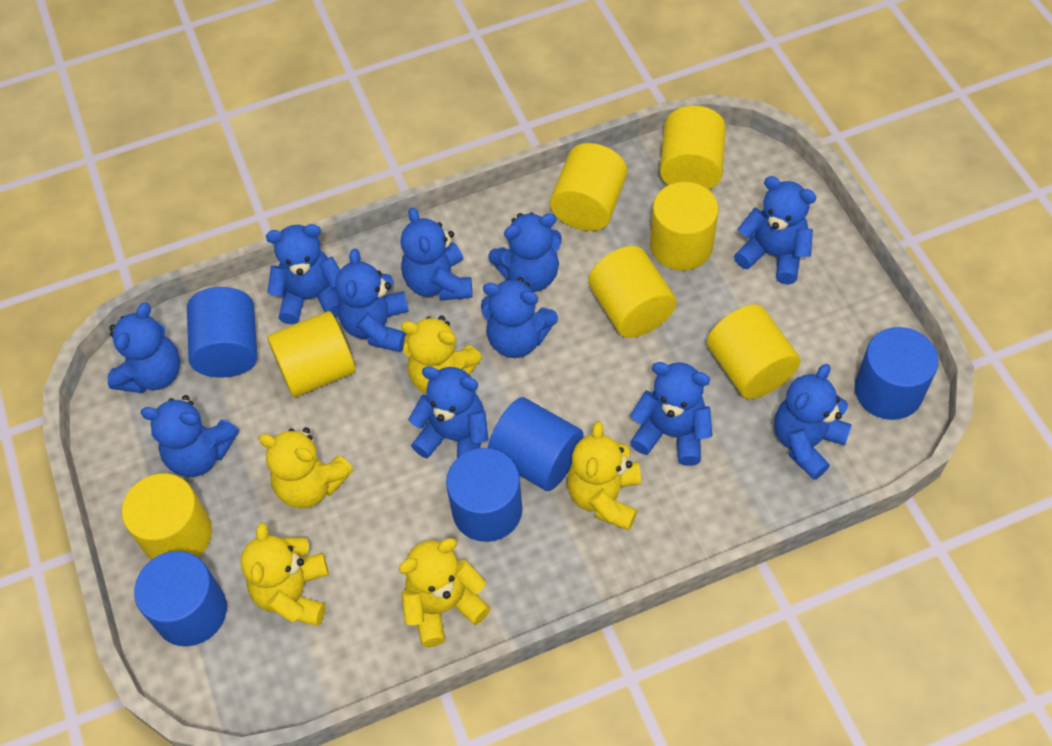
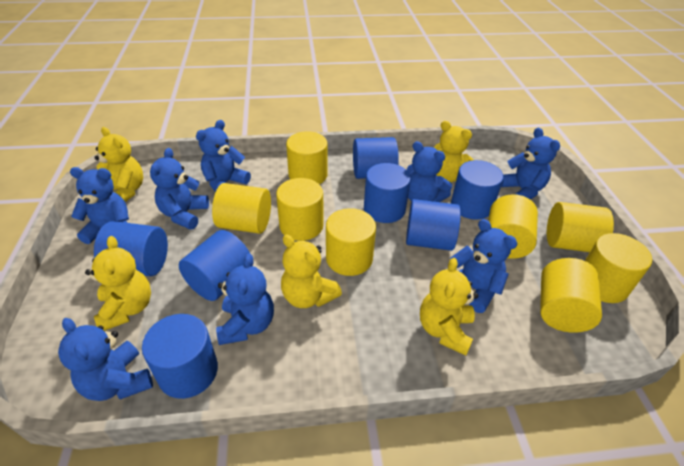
blue cylinder: [134,551,227,646] [187,287,257,378] [446,448,522,542] [488,397,584,491] [855,327,938,420] = 5 -> [94,221,168,276] [142,314,218,399] [179,230,250,301] [353,137,399,179] [364,163,411,223] [406,199,461,251] [451,160,504,220] = 7
blue teddy bear: [108,302,180,393] [140,395,239,477] [266,224,340,324] [335,249,409,352] [401,207,472,300] [408,366,488,459] [481,277,558,358] [488,212,562,292] [630,362,712,466] [734,176,817,285] [774,364,852,480] = 11 -> [58,318,153,401] [70,167,129,244] [150,148,209,230] [196,120,251,192] [216,253,274,345] [407,141,452,202] [450,219,517,313] [501,128,560,200] = 8
yellow cylinder: [122,473,212,560] [267,311,356,397] [550,143,627,231] [588,246,676,338] [650,182,719,271] [660,106,726,190] [707,304,801,399] = 7 -> [212,183,271,234] [276,178,324,241] [286,131,328,185] [326,208,376,276] [488,194,538,259] [540,258,602,333] [547,202,614,252] [585,233,652,303] = 8

